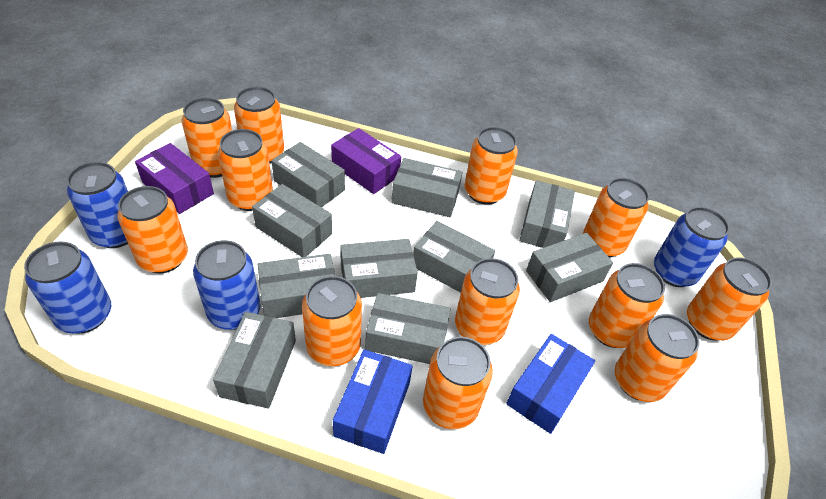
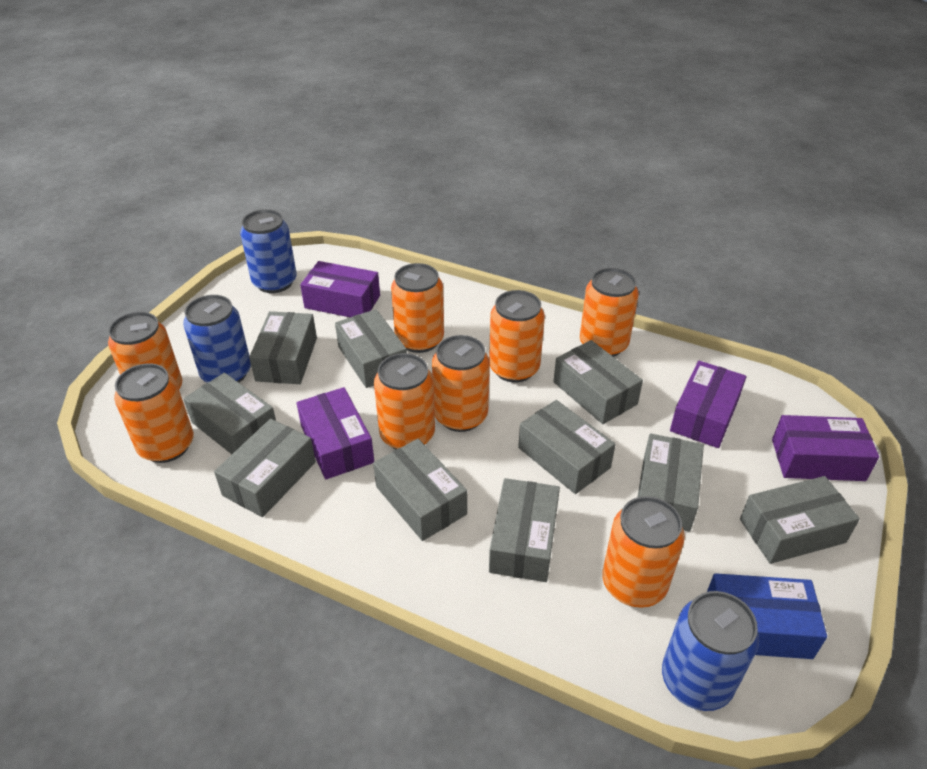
blue box: [333,349,413,454] [506,334,595,434] = 2 -> [707,573,827,659] = 1
blue can: [24,241,111,334] [67,162,128,248] [193,240,260,330] [654,207,729,287] = 4 -> [183,295,251,383] [240,209,297,293] [662,591,759,711] = 3
orange can: [117,186,188,273] [182,98,232,178] [218,129,273,211] [234,87,284,164] [302,276,362,366] [423,337,493,429] [455,258,520,345] [464,127,518,205] [583,178,649,257] [589,263,665,348] [615,314,700,402] [687,257,772,340] = 12 -> [108,312,182,389] [114,363,194,463] [374,353,435,450] [391,263,444,353] [432,335,490,432] [489,290,545,382] [580,268,639,357] [602,496,685,608] = 8
purple box: [135,143,214,214] [331,128,401,194] = 2 -> [297,387,374,479] [300,261,380,317] [670,361,746,448] [772,415,879,481] = 4

